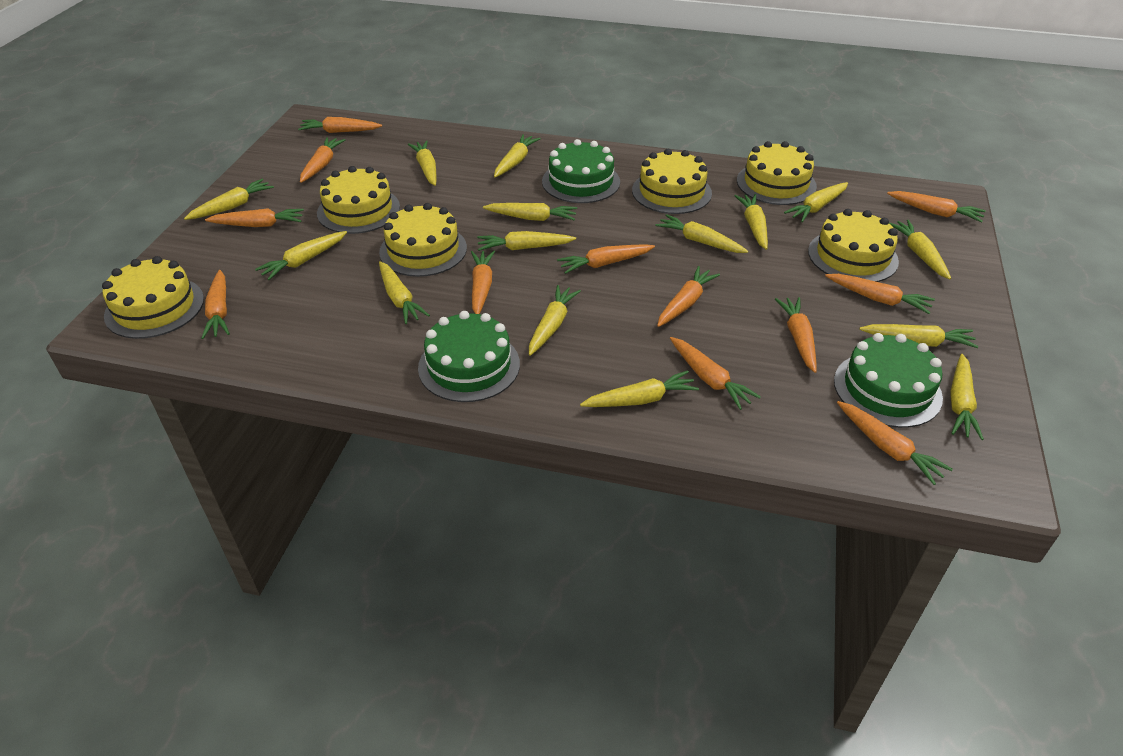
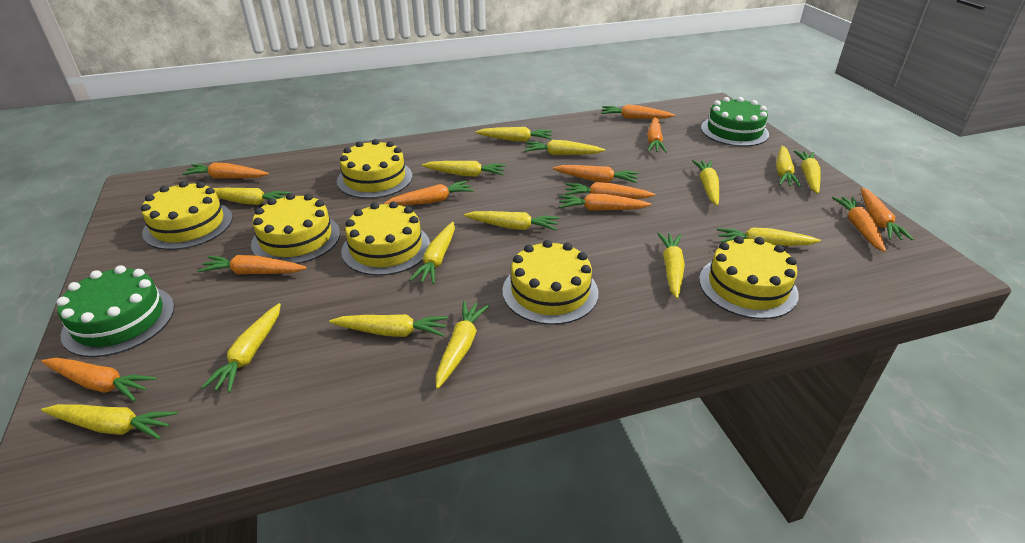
green cake: [418,311,520,402] [542,139,620,203] [834,333,943,428] = 3 -> [56,265,175,357] [701,97,769,146] = 2
orange carrot: [202,270,230,339] [205,208,304,227] [298,117,382,133] [300,137,345,183] [471,251,495,314] [557,244,655,274] [657,266,720,327] [670,337,761,410] [775,297,817,373] [825,274,935,314] [837,401,953,485] [887,191,986,223] = 12 -> [41,358,157,401] [182,162,269,179] [198,255,307,275] [384,180,474,205] [553,165,639,183] [559,194,651,211] [565,182,655,199] [601,104,675,119] [647,117,667,153] [832,197,886,252] [861,188,913,240] = 11

